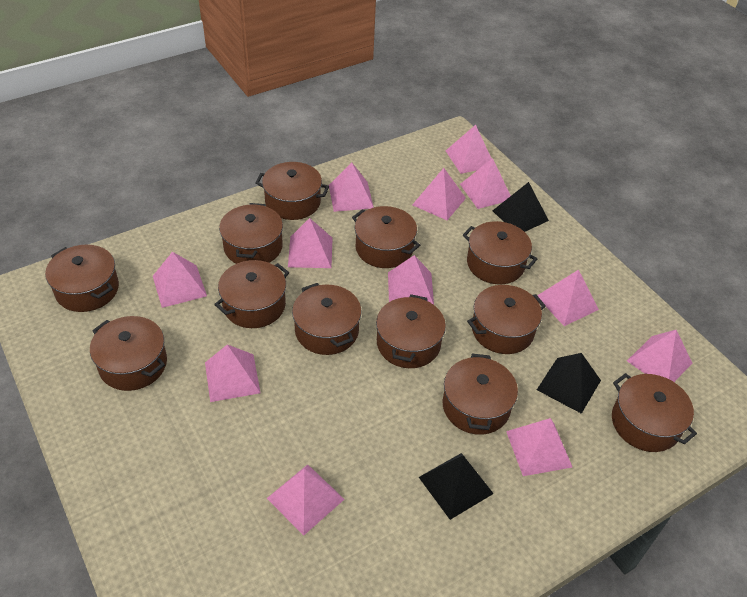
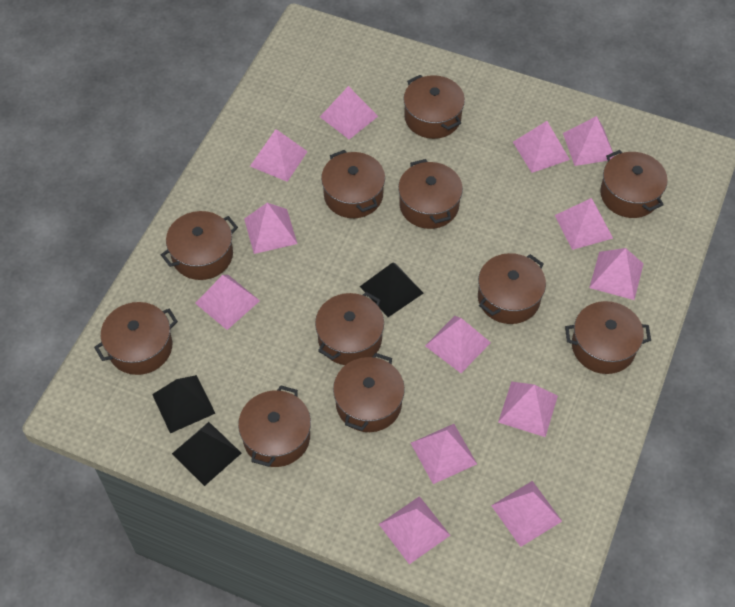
brown pot: [45,245,119,312] [90,316,167,391] [214,260,289,328] [219,203,283,264] [255,162,329,220] [292,283,361,355] [352,206,420,268] [376,294,446,368] [443,354,518,435] [463,221,537,284] [467,285,546,354] [612,373,697,452] = 12 -> [94,302,178,375] [161,211,238,280] [238,385,311,467] [315,292,384,365] [321,150,385,218] [333,353,405,432] [398,159,463,229] [403,75,465,139] [478,253,546,324] [565,301,651,374] [600,150,668,218] = 11
pink pyramid: [153,252,207,308] [205,345,261,402] [267,464,345,535] [288,218,333,268] [329,163,374,212] [388,255,434,305] [412,168,466,220] [446,125,492,174] [460,158,511,209] [506,418,572,476] [537,270,599,326] [627,330,692,382] = 12 -> [195,275,260,330] [244,203,297,254] [250,129,308,182] [320,86,378,139] [379,496,450,564] [411,424,477,484] [425,316,491,373] [491,481,562,547] [498,382,558,437] [513,121,570,173] [555,198,613,250] [563,116,614,166] [589,248,643,300] = 13

